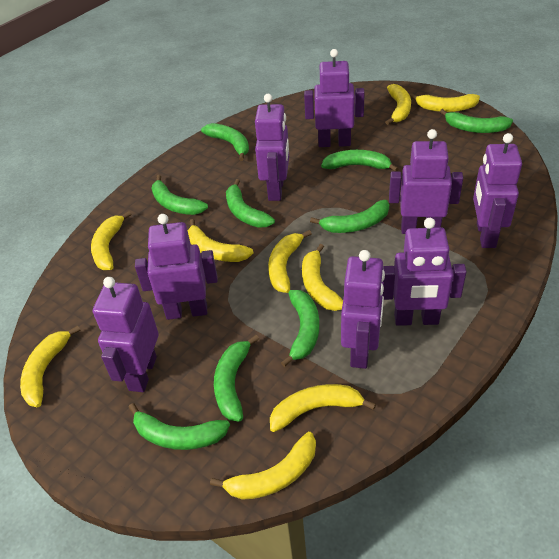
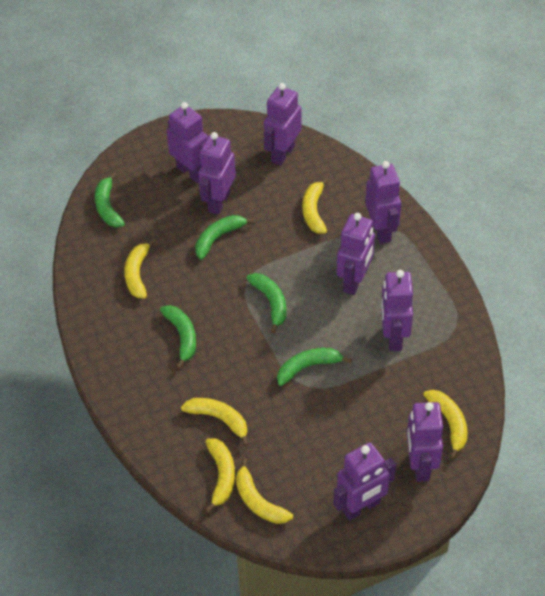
green banana: [128,403,230,450] [151,175,208,215] [201,123,249,161] [214,335,259,422] [226,179,275,228] [281,290,319,367] [310,200,389,233] [321,150,399,172] [440,109,513,133] = 9 -> [95,172,125,227] [160,305,196,369] [195,215,255,260] [246,273,287,334] [277,348,352,386] = 5
yellow banana: [20,325,80,407] [91,211,131,270] [188,219,253,262] [210,432,316,500] [268,230,312,293] [270,384,376,432] [302,244,343,311] [385,84,411,125] [410,93,480,112] = 9 -> [124,238,156,299] [181,398,249,446] [205,438,235,513] [236,458,293,524] [303,177,329,234] [423,390,467,460] = 6

